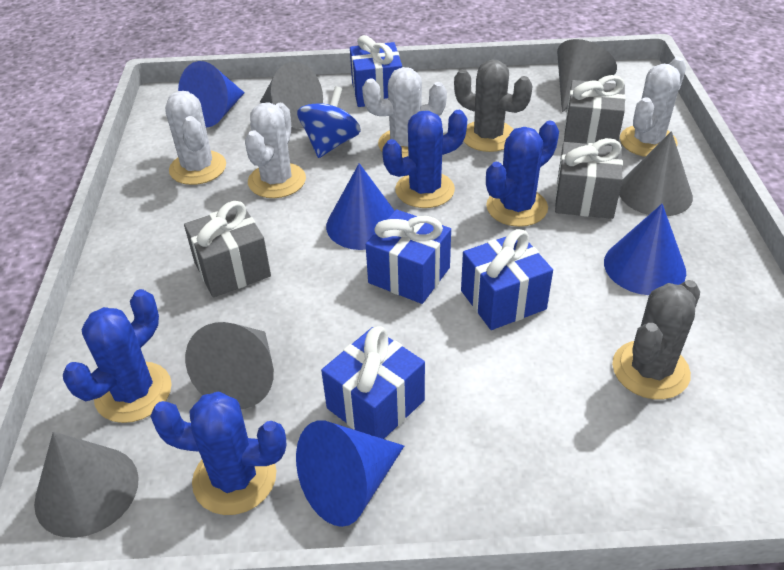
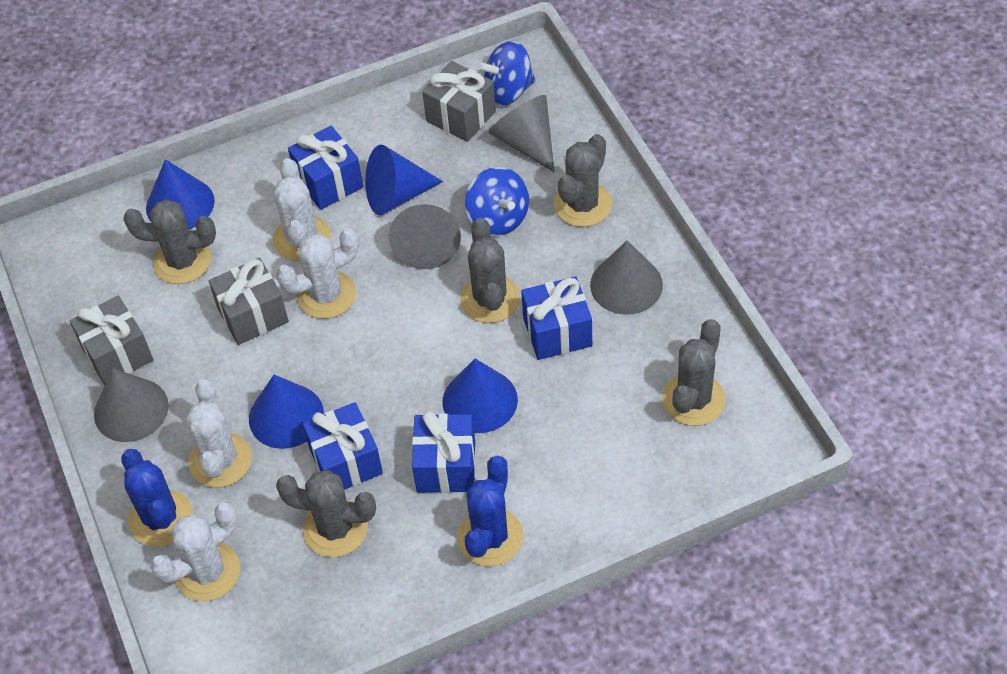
blue cactus: [63,289,172,423] [150,392,287,515] [382,110,467,208] [486,120,559,227] = 4 -> [121,449,193,547] [457,456,524,566] = 2
blue spinning top: [297,86,361,158] = 1 -> [465,167,529,236] [477,41,535,105] = 2
grey cactus: [454,60,533,152] [612,280,700,400] = 2 -> [124,199,216,284] [276,470,376,557] [460,218,520,323] [554,134,612,227] [662,319,726,426] = 5
grey cone: [34,431,139,538] [185,322,274,409] [260,62,323,128] [557,39,617,112] [619,131,693,216] = 5 -> [94,368,169,442] [389,204,461,269] [488,95,555,172] [590,240,663,315] = 4

